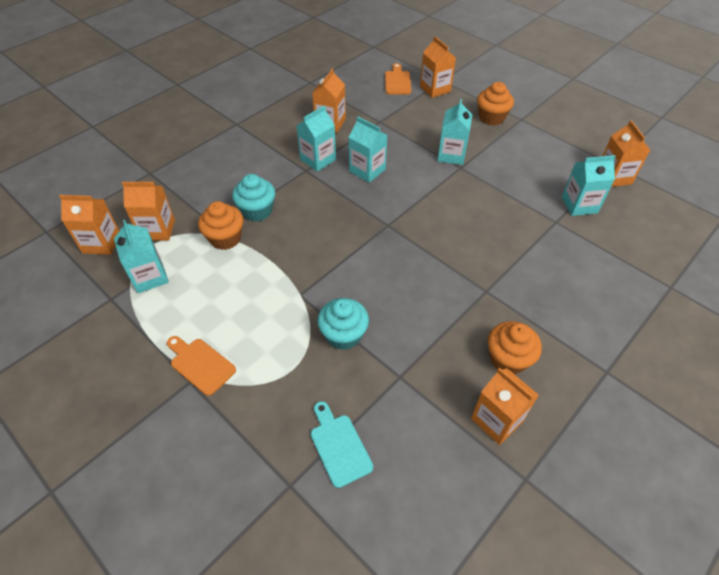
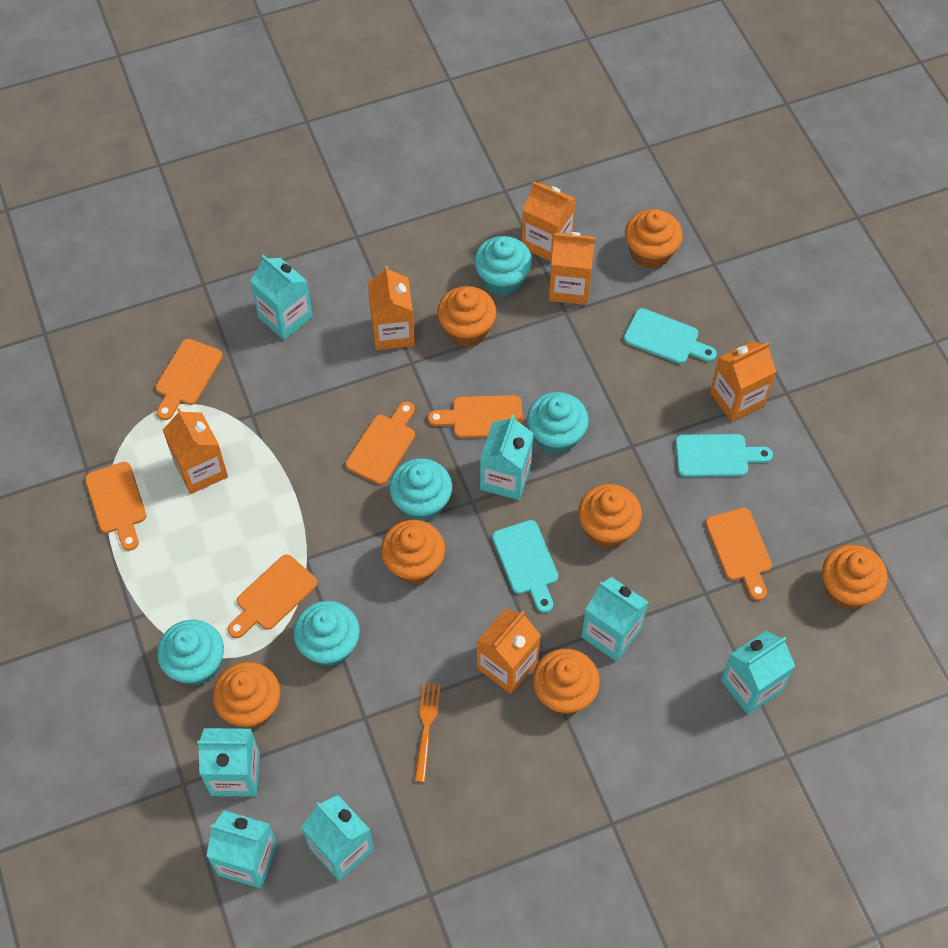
orange cupcake: [198,201,244,250] [477,82,514,126] [488,321,542,375] = 3 -> [213,662,280,729] [381,520,445,584] [437,286,497,347] [533,649,600,715] [578,484,642,548] [625,209,683,269] [822,545,888,610] = 7
orange cutting board: [167,336,236,396] [385,63,411,94] = 2 -> [85,462,146,551] [155,339,223,420] [228,554,317,638] [345,401,415,485] [428,395,523,438] [705,508,772,601] = 6
orange fork: none = 0 -> [414,683,441,782] = 1
turquoise carton: [114,220,169,293] [296,105,336,172] [349,117,387,183] [437,99,472,165] [562,155,616,216] = 5 -> [197,728,260,797] [206,810,278,889] [250,255,313,340] [301,795,374,881] [480,415,534,500] [581,577,648,661] [721,630,795,715] = 7
turquoise cupcake: [232,174,275,221] [317,298,369,350] = 2 -> [157,620,224,686] [294,601,360,667] [389,458,452,521] [474,236,533,296] [527,392,589,454] = 5
turquoise cutting board: [311,401,373,488] = 1 -> [492,520,558,613] [624,308,717,364] [675,434,773,477] = 3

